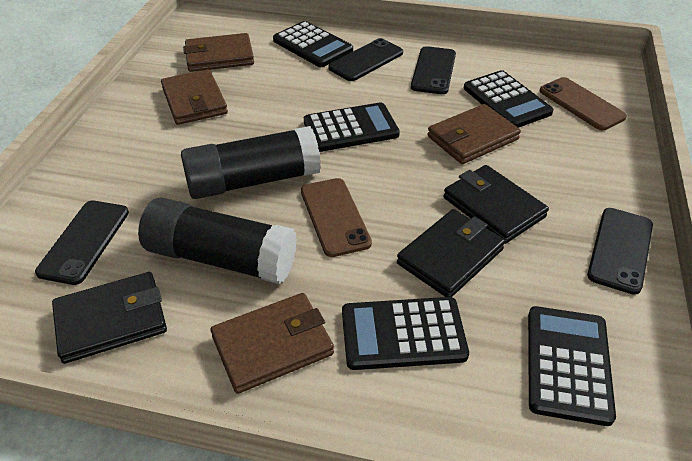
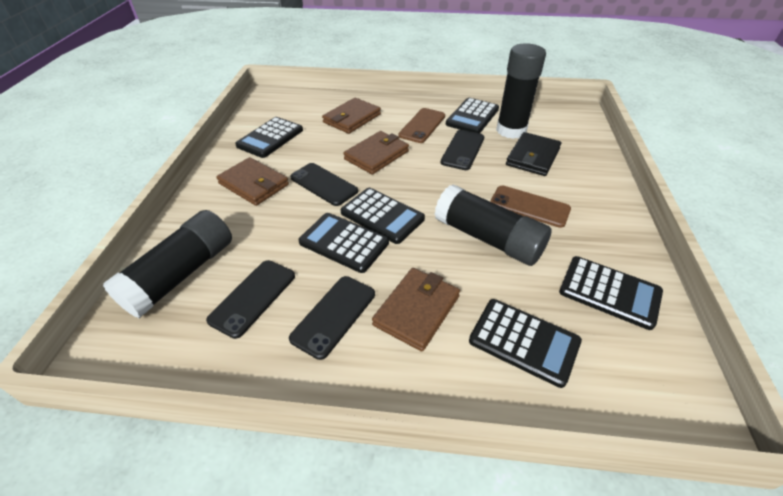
black calculator: [273,21,353,67] [304,102,400,152] [342,297,469,370] [464,70,554,128] [528,306,616,426] = 5 -> [235,117,303,158] [299,213,389,273] [341,188,425,244] [446,98,499,133] [469,299,582,388] [559,256,663,330] = 6
black glue stick: [138,198,297,284] [181,126,321,199] = 2 -> [103,210,232,318] [434,184,552,266] [496,43,546,139] = 3
black wallet: [52,272,167,364] [397,209,505,297] [444,165,549,244] = 3 -> [506,132,561,176] = 1

